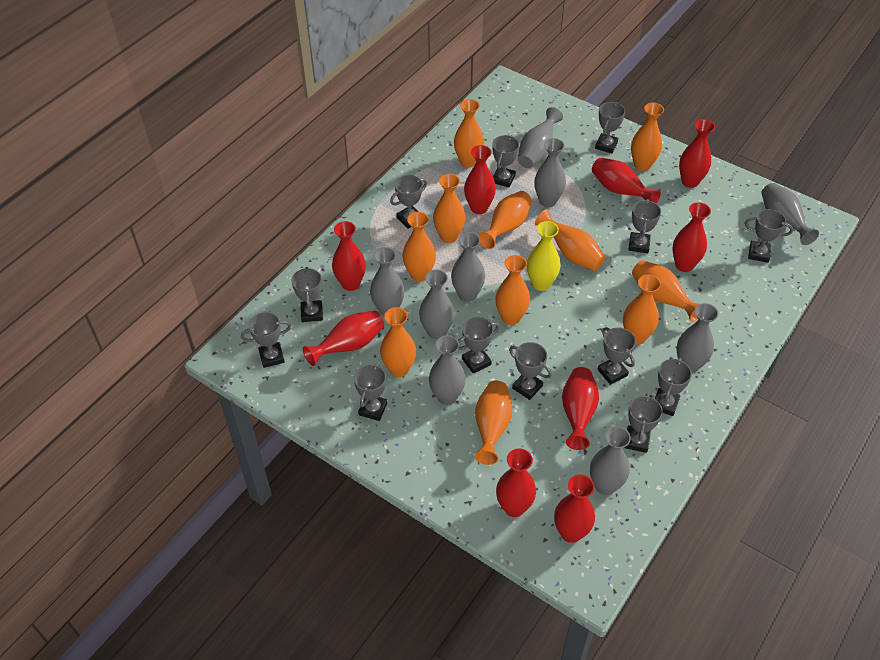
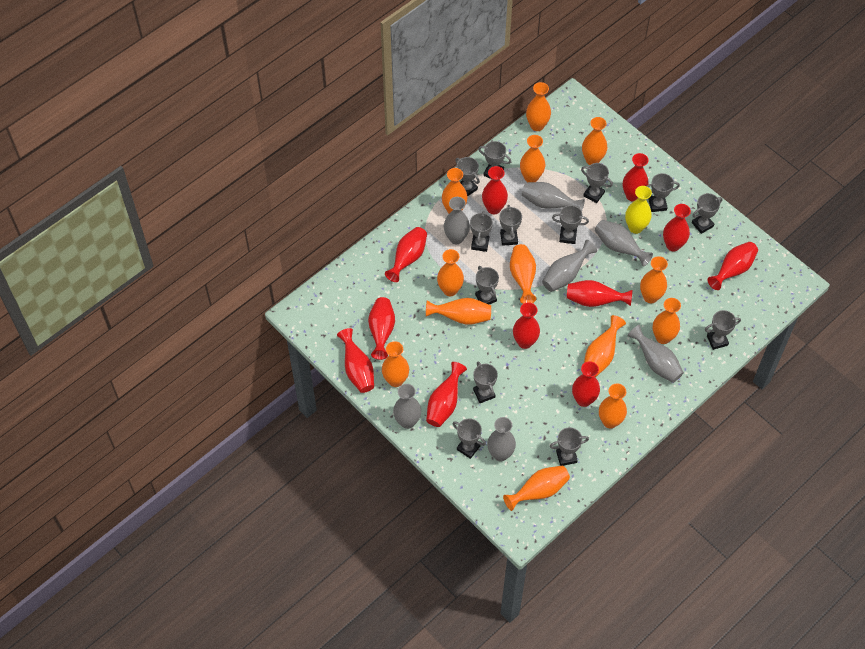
grey vase: [370,247,405,316] [419,269,454,339] [429,335,466,405] [451,232,485,302] [518,107,563,168] [534,138,566,207] [590,426,631,495] [676,303,718,373] [761,183,819,245] = 9 -> [393,384,421,429] [444,197,470,244] [487,417,516,461] [522,182,585,211] [542,240,597,292] [595,220,653,266] [627,325,684,383] = 7
orange vase: [380,307,416,377] [402,212,436,281] [433,174,466,243] [454,99,484,168] [475,381,512,465] [478,191,532,249] [495,255,530,325] [535,209,605,271] [623,275,661,345] [631,103,664,171] [632,260,699,322] = 11 -> [382,341,409,387] [426,298,491,325] [437,249,464,296] [442,168,468,213] [503,466,570,511] [510,244,536,304] [520,135,545,182] [526,82,551,131] [582,117,607,165] [584,315,626,377] [599,383,627,429] [640,256,668,303] [653,298,681,344] = 13
red vase: [303,311,384,366] [332,221,366,291] [464,145,496,214] [496,448,536,517] [554,474,595,543] [562,367,599,450] [592,158,661,203] [672,202,711,272] [679,119,715,188] = 9 -> [337,328,374,393] [368,297,395,360] [385,227,427,282] [426,362,467,427] [482,166,508,214] [513,302,540,349] [567,280,632,307] [572,361,600,407] [623,153,649,202] [663,204,691,251] [707,242,758,290] = 11

